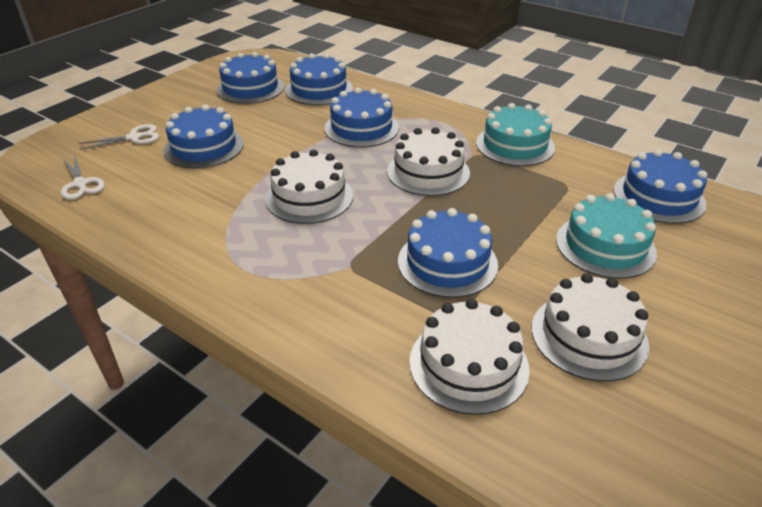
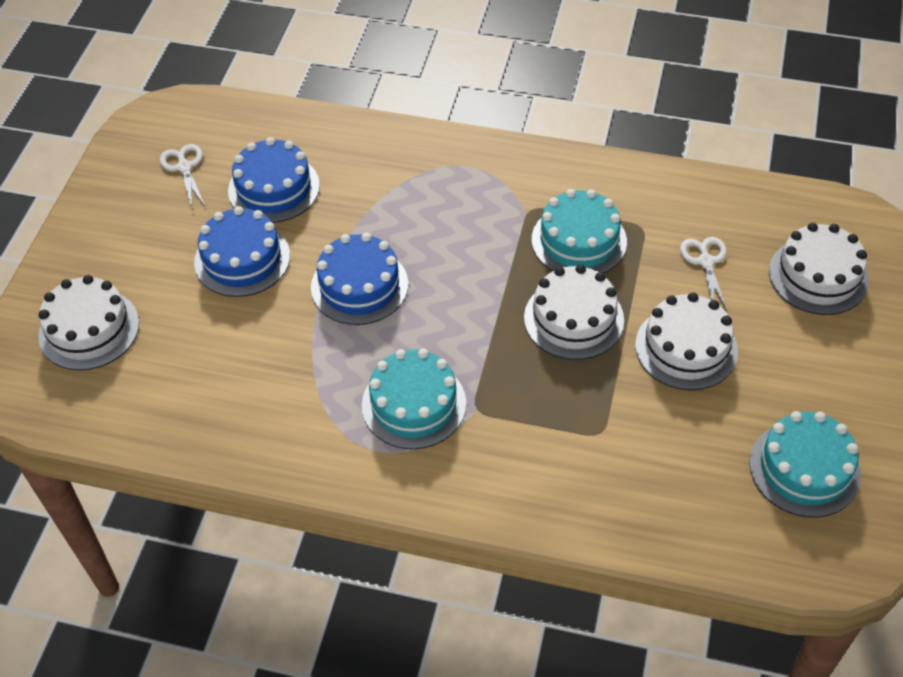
blue cake: [164,105,244,168] [216,52,284,104] [285,53,353,105] [324,88,399,147] [398,208,498,298] [614,149,707,224] = 6 -> [194,206,290,297] [228,137,320,223] [311,233,408,325] = 3
turquoise cake: [476,103,555,166] [556,193,657,279] = 2 -> [362,348,466,449] [532,189,627,273] [749,411,861,518] = 3

